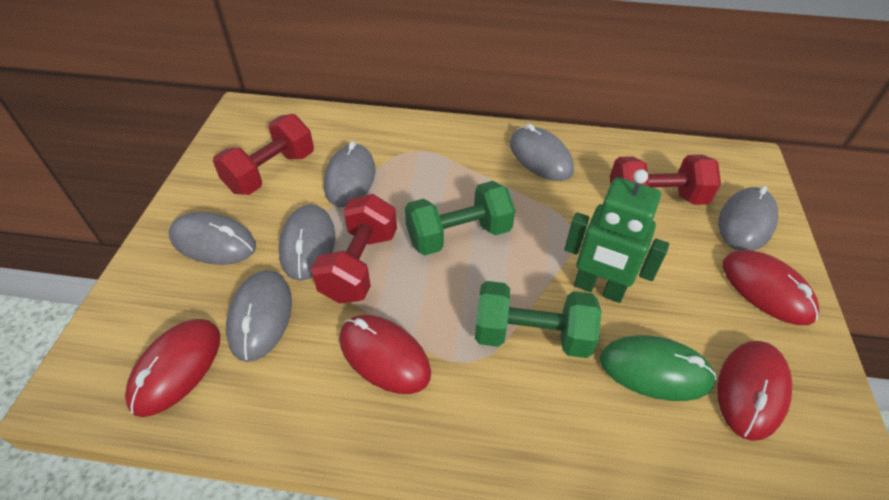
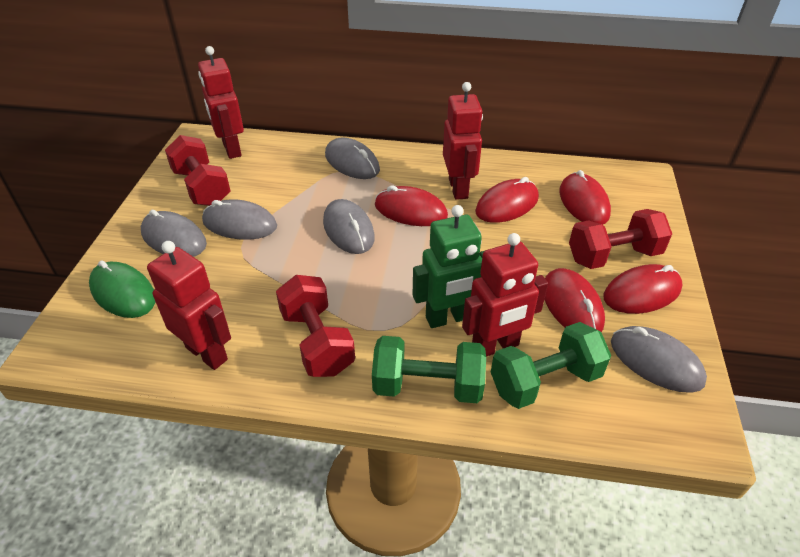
grey mouse: [169,212,256,265] [226,270,292,362] [278,204,335,281] [324,141,375,207] [510,124,574,181] [718,186,778,251] = 6 -> [141,210,207,257] [202,199,277,240] [323,199,375,254] [325,138,380,179] [611,326,707,393] = 5
red mouse: [125,319,220,417] [339,315,431,394] [717,341,792,441] [723,250,820,325] = 4 -> [375,185,448,226] [475,177,539,223] [544,268,605,332] [559,170,611,225] [604,264,683,314] = 5
red robot: none = 0 -> [147,241,231,370] [198,46,244,159] [443,82,483,200] [462,233,548,357] = 4

